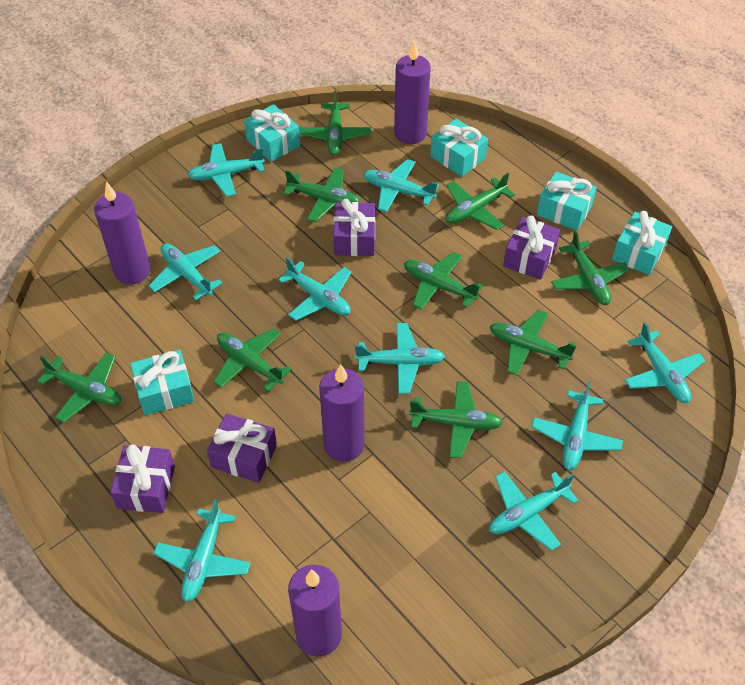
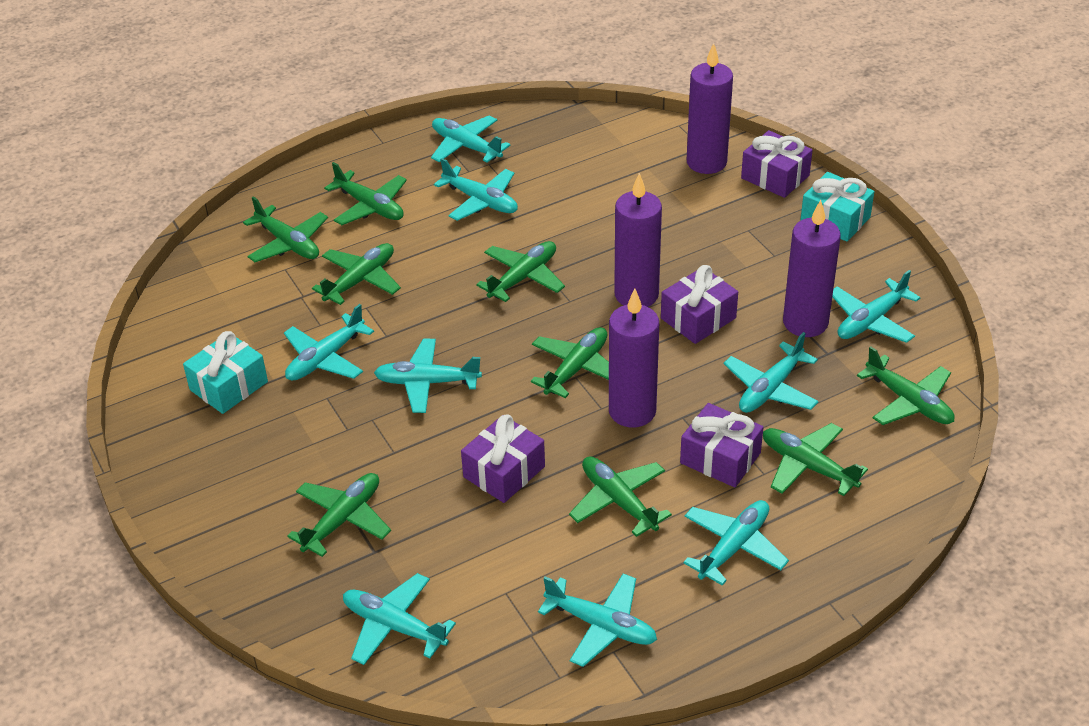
turquoise gift: [130,350,194,415] [244,104,300,162] [430,119,488,177] [537,172,597,231] [612,211,672,275] = 5 -> [183,331,268,414] [800,172,874,242] = 2

